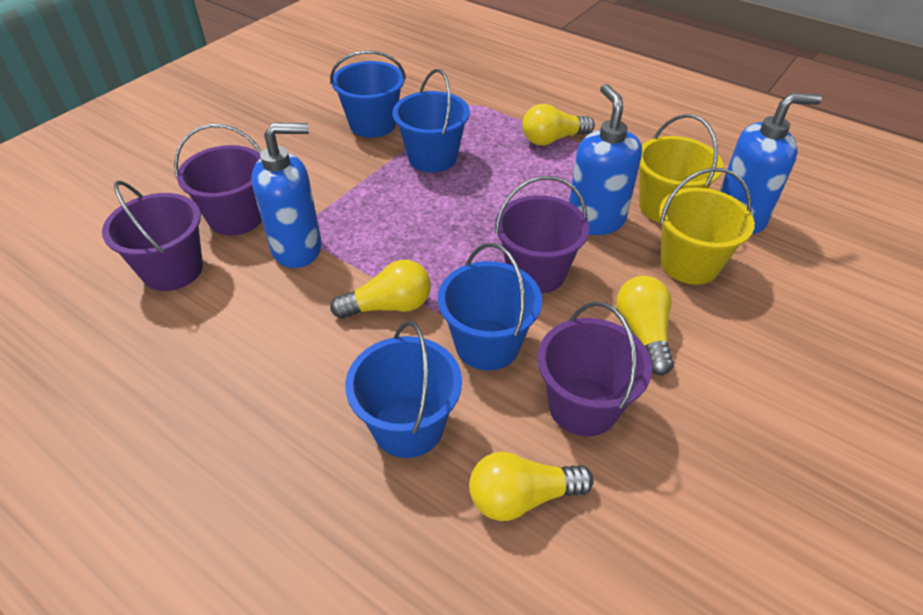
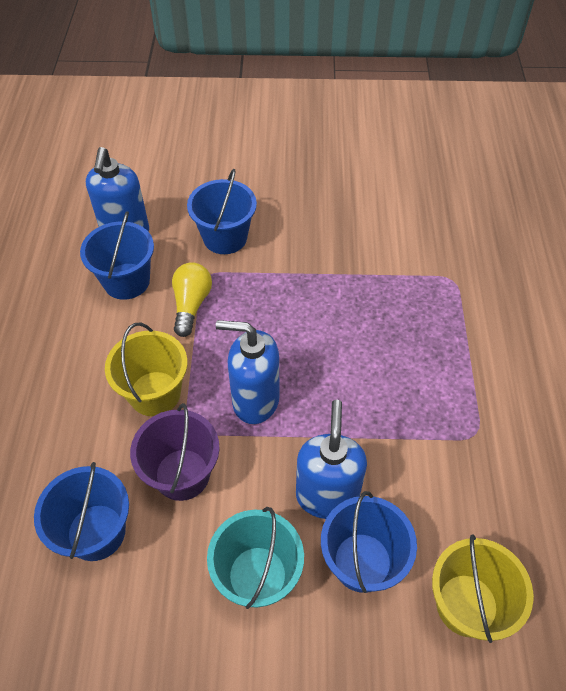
purple bucket: [102,181,203,291] [174,124,262,236] [495,176,589,294] [537,302,652,436] = 4 -> [130,403,219,501] = 1
turquoise bucket: none = 0 -> [207,507,304,609] = 1
yellow light bulb: [330,260,431,319] [469,452,594,521] [522,104,595,145] [616,276,674,375] = 4 -> [172,262,212,337] = 1

